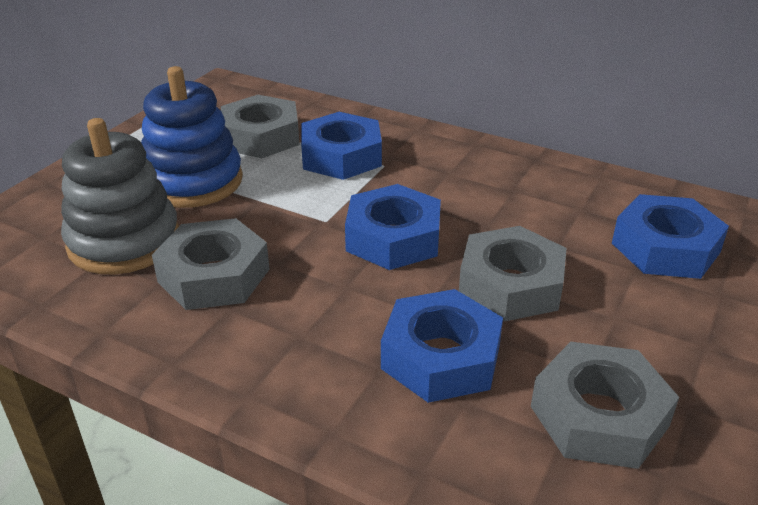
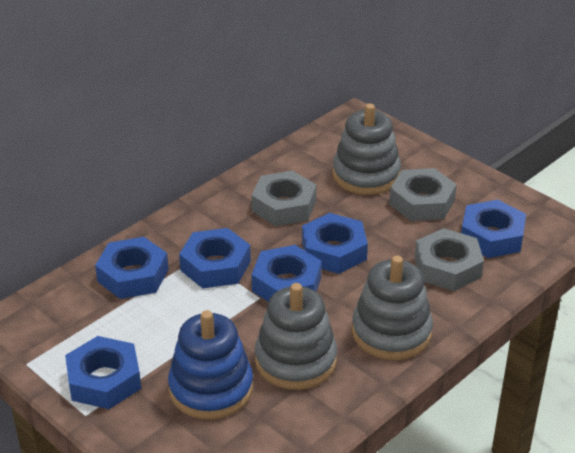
blue nut: [301,112,382,180] [345,184,441,270] [381,289,503,403] [612,194,729,279] = 4 -> [65,336,141,409] [95,237,169,299] [179,228,251,288] [252,245,322,302] [302,213,368,274] [461,200,526,258] = 6
grey nut: [152,218,270,310] [221,95,300,158] [459,226,566,321] [531,342,679,469] = 4 -> [252,171,316,226] [389,168,457,221] [415,228,484,291] = 3
grey stacking toy: [61,118,179,275] = 1 -> [255,283,337,390] [333,103,401,195] [352,255,433,360] = 3

